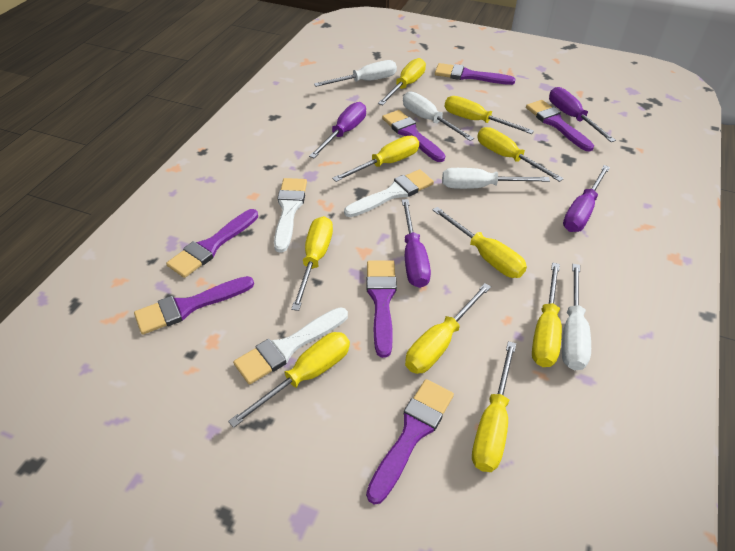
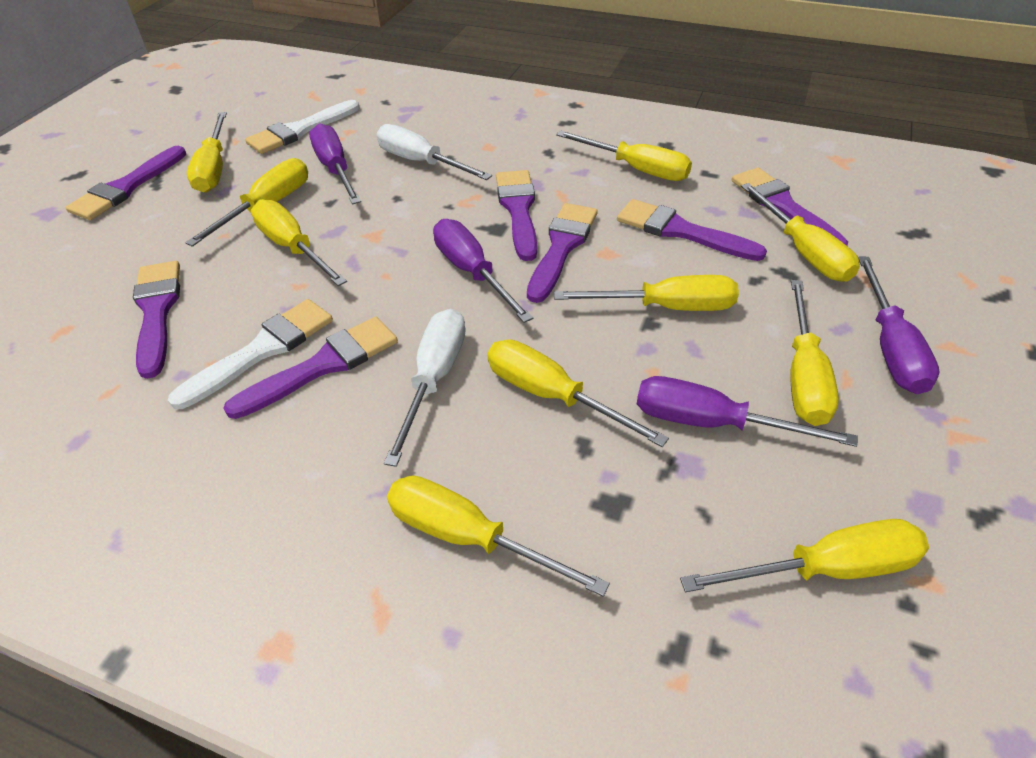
white brush: [233,307,348,385] [274,178,307,253] [344,169,434,217] = 3 -> [168,299,333,409] [245,100,359,154] = 2
white screwdriver: [314,60,397,87] [403,91,474,141] [442,168,550,189] [562,264,591,370] = 4 -> [376,124,492,180] [384,309,466,467] = 2

